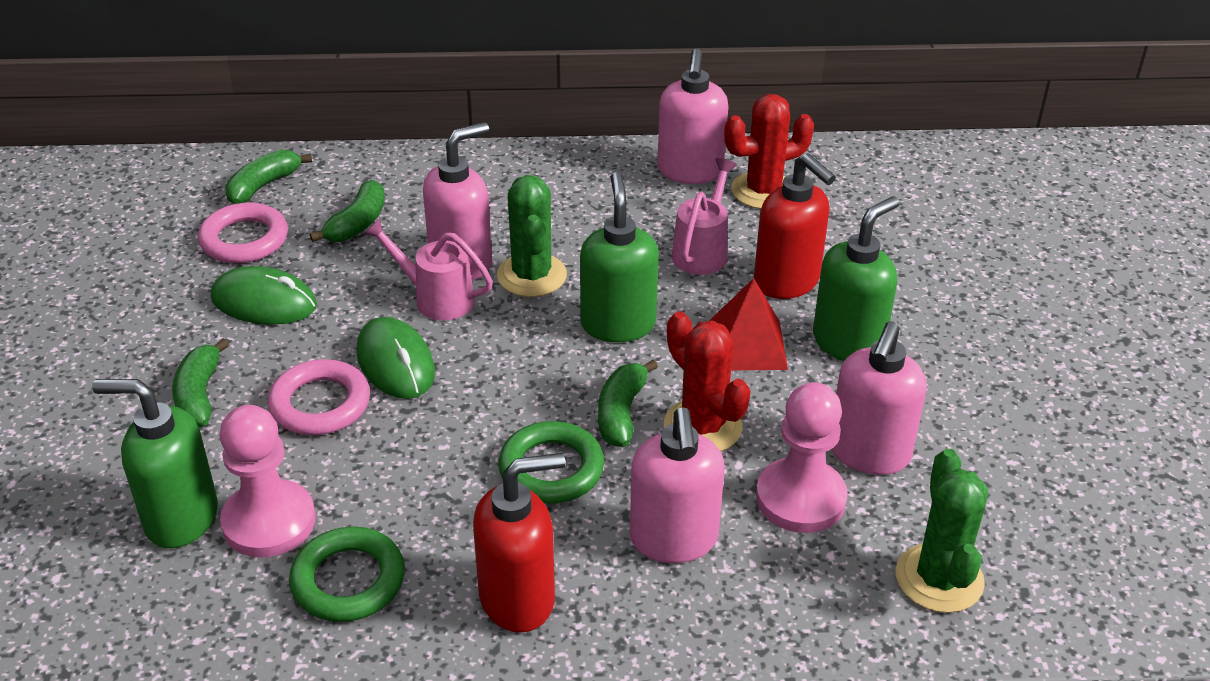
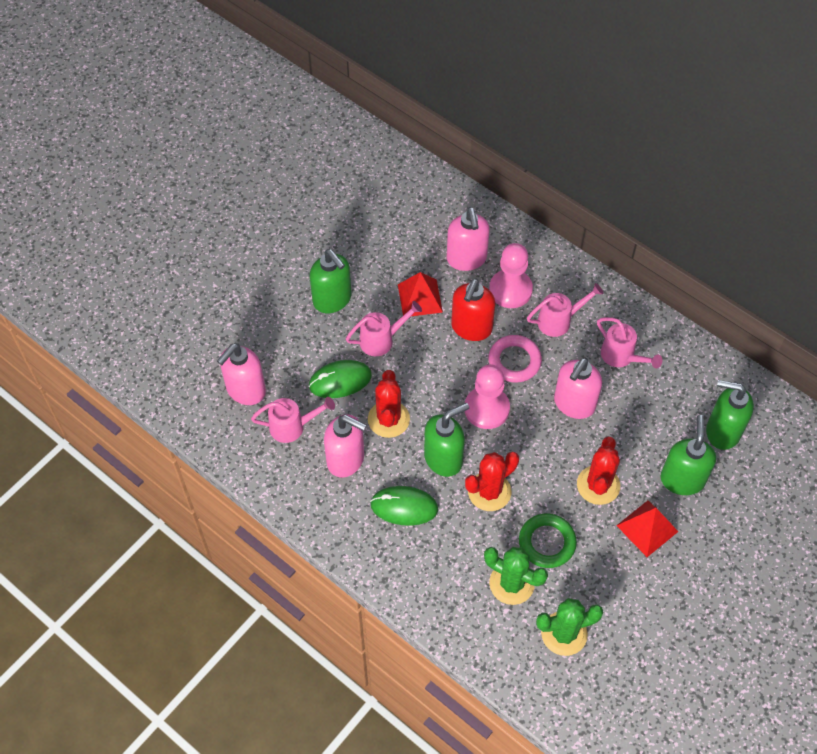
green banana: [172,338,229,428] [225,149,312,204] [310,180,385,242] [598,360,658,447] = 4 -> none = 0
green ring: [289,526,405,622] [499,421,604,504] = 2 -> [519,514,577,568] = 1
green soap dispenser: [92,379,218,548] [580,172,659,342] [813,196,899,361] = 3 -> [310,249,351,313] [424,403,469,477] [661,415,716,495] [706,380,754,450] = 4
pink ring: [198,202,288,263] [268,359,370,435] = 2 -> [488,335,542,382] = 1
pink watering can: [363,218,493,321] [672,158,737,275] = 2 -> [251,397,335,443] [346,301,422,356] [527,283,604,337] [597,317,662,368] = 4
red cactus: [664,312,751,451] [724,94,814,209] = 2 -> [368,370,410,438] [465,452,519,511] [577,437,620,505] = 3
red pyramid: [709,278,788,370] = 1 -> [398,272,443,317] [616,501,679,557] = 2
red soap dispenser: [473,453,565,633] [754,153,836,299] = 2 -> [451,278,495,341] = 1

